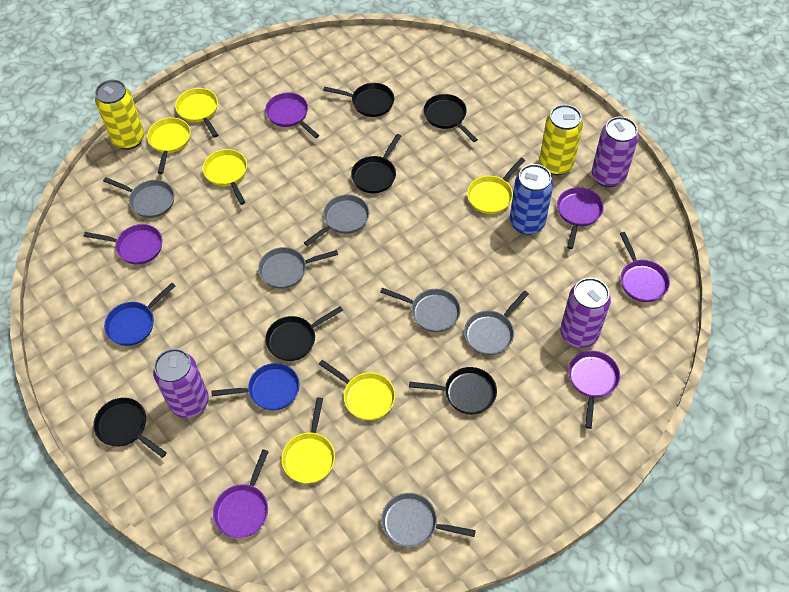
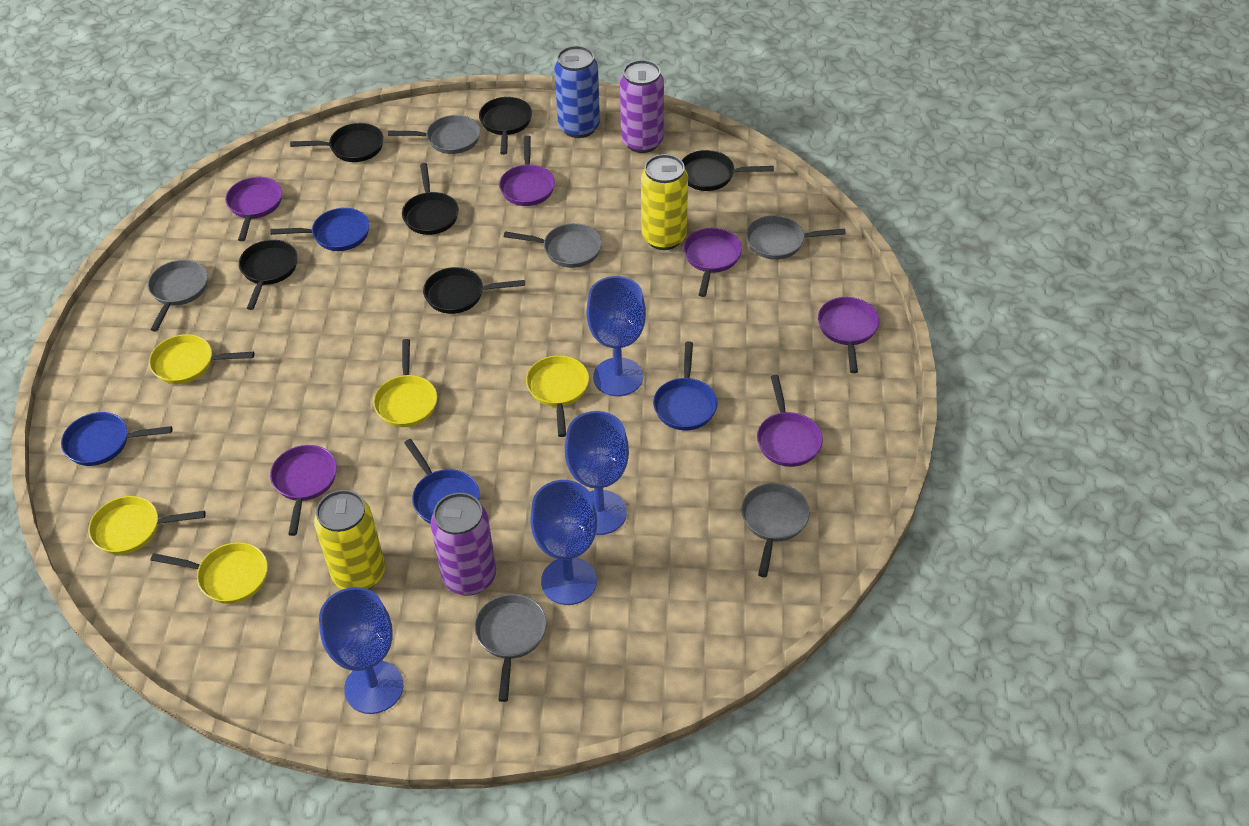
blue goblet: none = 0 -> [319,587,403,714] [530,480,597,605] [565,411,629,535] [586,276,646,396] = 4
blue pan: [104,283,175,346] [211,363,300,410] = 2 -> [61,412,172,466] [270,208,370,251] [404,439,480,524] [653,341,718,430] = 4
purple can: [153,348,209,418] [560,278,611,348] [592,116,639,187] = 3 -> [430,493,496,595] [620,60,664,153] = 2
yellow pan: [147,117,191,174] [175,88,218,138] [203,149,247,205] [281,397,335,484] [319,360,395,420] [467,158,525,214] = 6 -> [88,496,205,555] [149,334,254,384] [151,542,268,604] [373,339,437,427] [526,355,589,437] = 5

